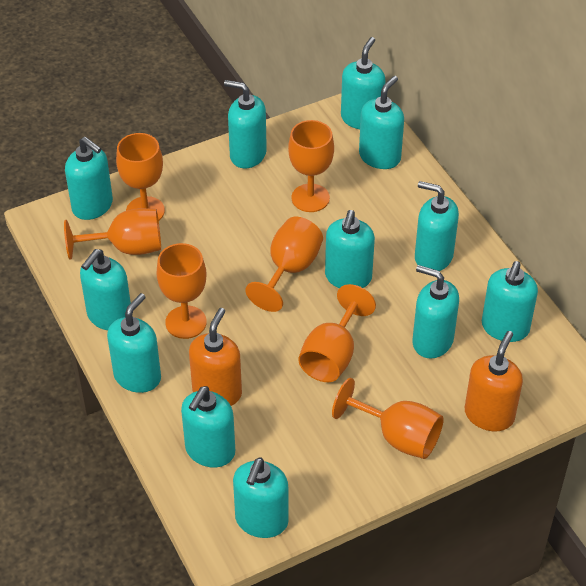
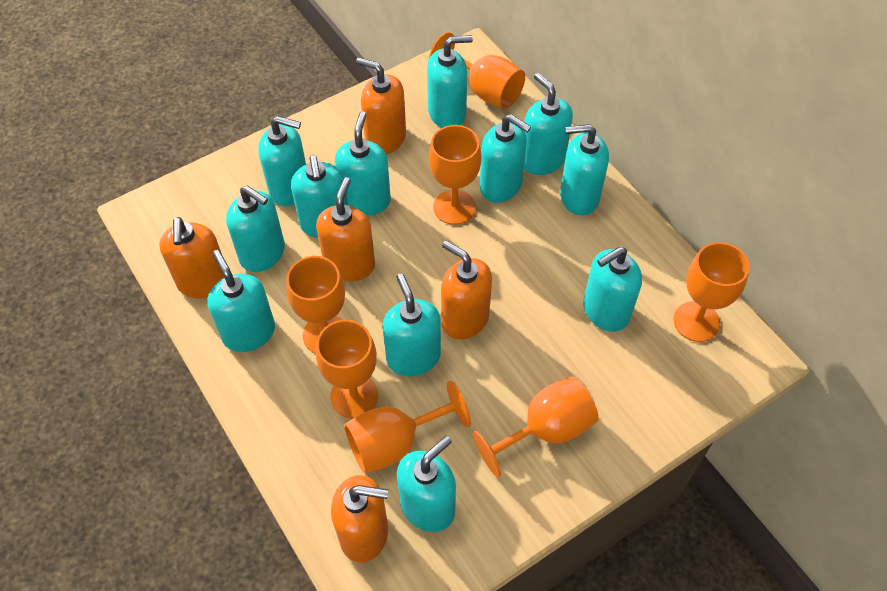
orange soap dispenser: [189,308,242,406] [465,331,523,431] = 2 -> [159,217,224,298] [316,177,375,281] [331,475,388,563] [356,57,406,154] [441,241,492,340] = 5

